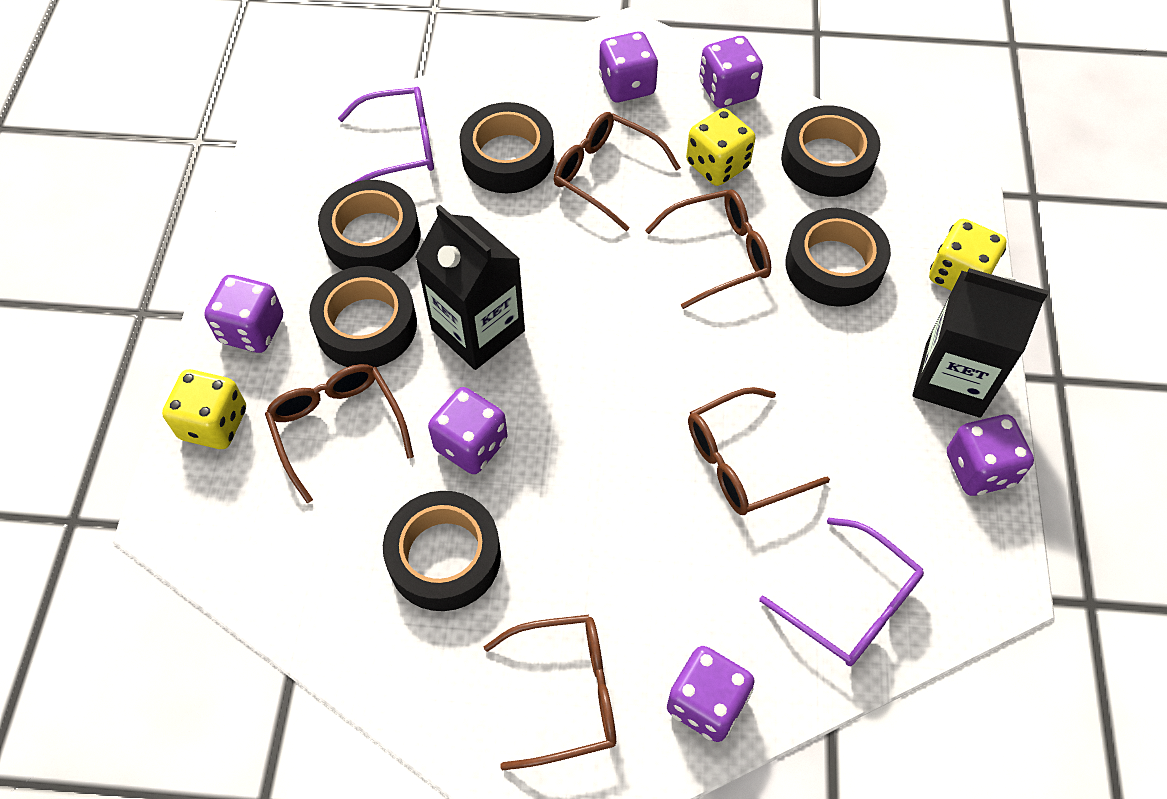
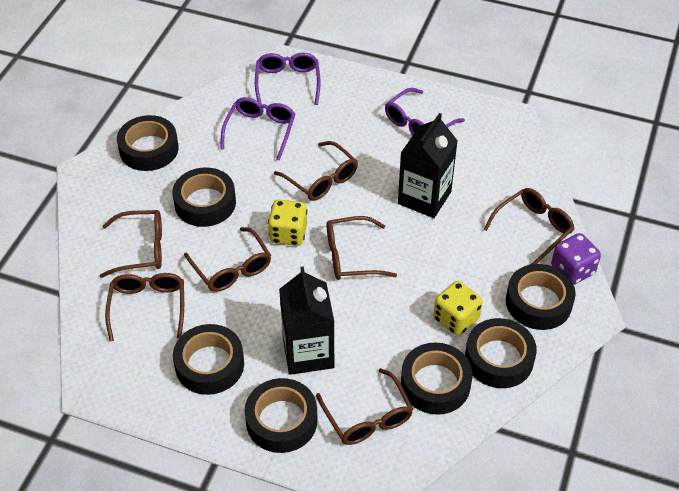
black tape: [309,266,417,367] [318,180,421,272] [383,491,501,611] [460,102,554,193] [781,106,881,197] [785,208,891,307] = 6 -> [117,115,179,171] [172,167,236,227] [173,324,244,395] [245,378,318,453] [401,342,473,415] [465,318,537,388] [506,264,576,330] = 7
brown glasses: [265,364,414,503] [484,615,616,770] [554,112,681,231] [645,189,771,309] [688,387,830,515] = 5 -> [100,210,162,278] [105,273,184,341] [184,227,271,292] [274,141,358,201] [316,368,413,445] [327,216,397,280] [484,188,575,264] = 7
purple dice: [204,275,283,353] [428,387,508,474] [599,31,658,102] [667,646,755,742] [699,36,763,108] [947,414,1034,496] = 6 -> [551,233,601,285] = 1
purple glasses: [338,87,434,183] [759,517,924,666] = 2 -> [220,97,295,161] [255,52,321,105] [385,88,465,135] = 3
yellow dice: [162,369,246,449] [686,108,755,186] [929,219,1007,291] = 3 -> [268,200,307,246] [433,281,483,336] = 2

